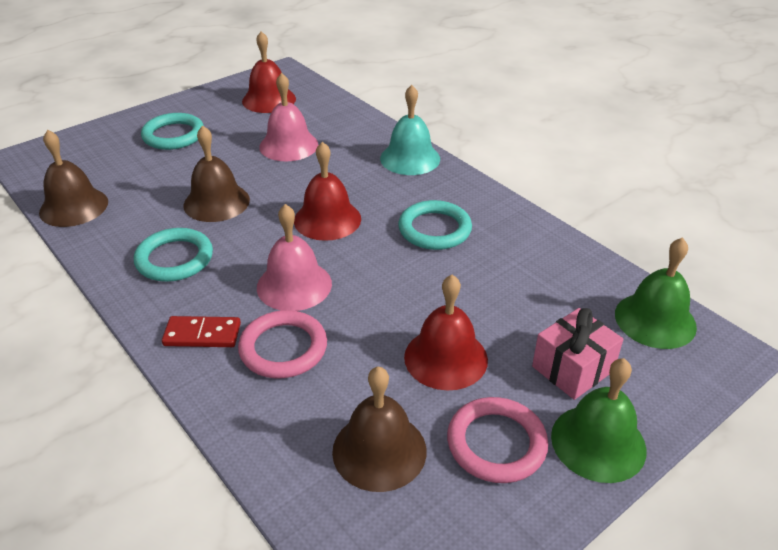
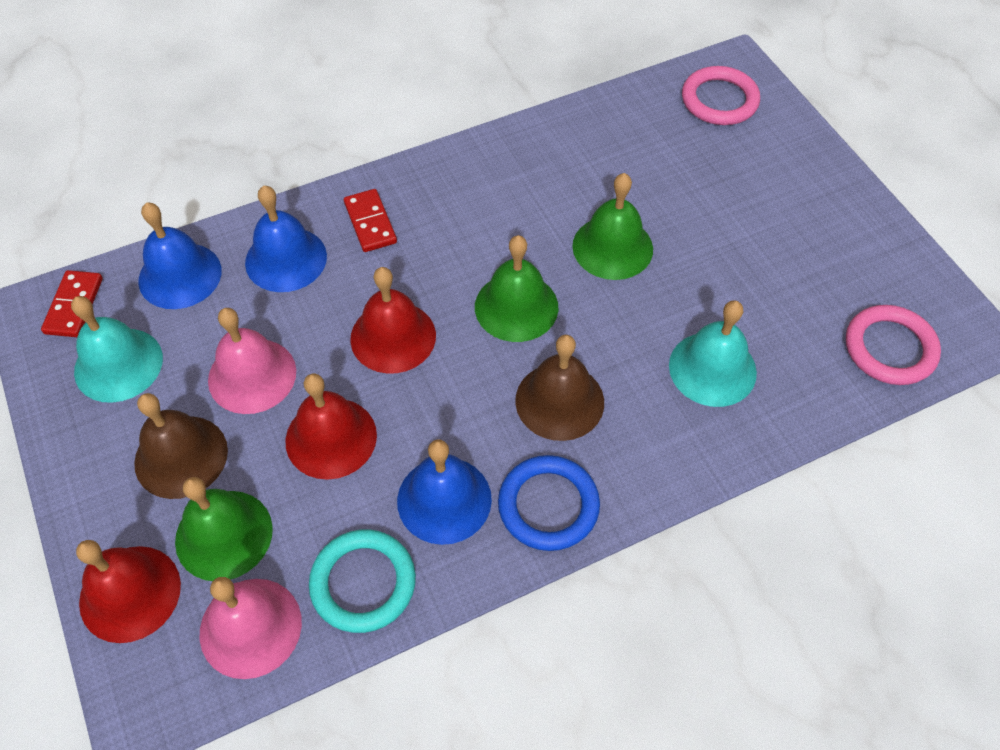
blue bell: none = 0 -> [138,202,222,309] [245,186,327,292] [397,439,492,545] = 3
blue ring: none = 0 -> [498,455,600,551] = 1
brown bell: [39,130,108,227] [184,125,250,222] [332,366,427,492] = 3 -> [134,393,228,499] [515,335,604,441] = 2
green bell: [551,358,647,483] [615,237,697,349] = 2 -> [175,477,273,581] [475,235,559,342] [572,173,653,280] = 3
pink gift: [532,308,623,400] = 1 -> none = 0
red domino: [162,316,241,347] = 1 -> [41,270,103,337] [344,189,397,252] = 2
turquoise bell: [380,85,440,175] = 1 -> [71,296,163,403] [669,300,757,407] = 2
turquoise ring: [134,228,213,282] [141,113,204,150] [398,200,472,250] = 3 -> [309,530,416,633] = 1

